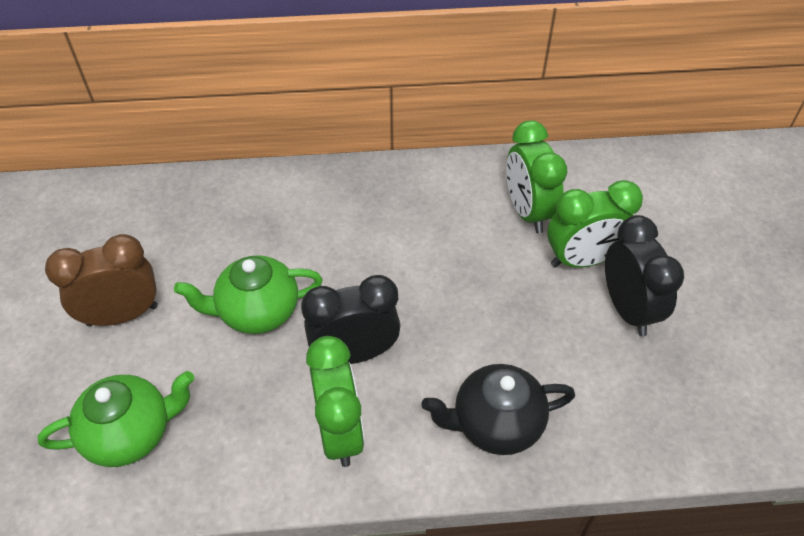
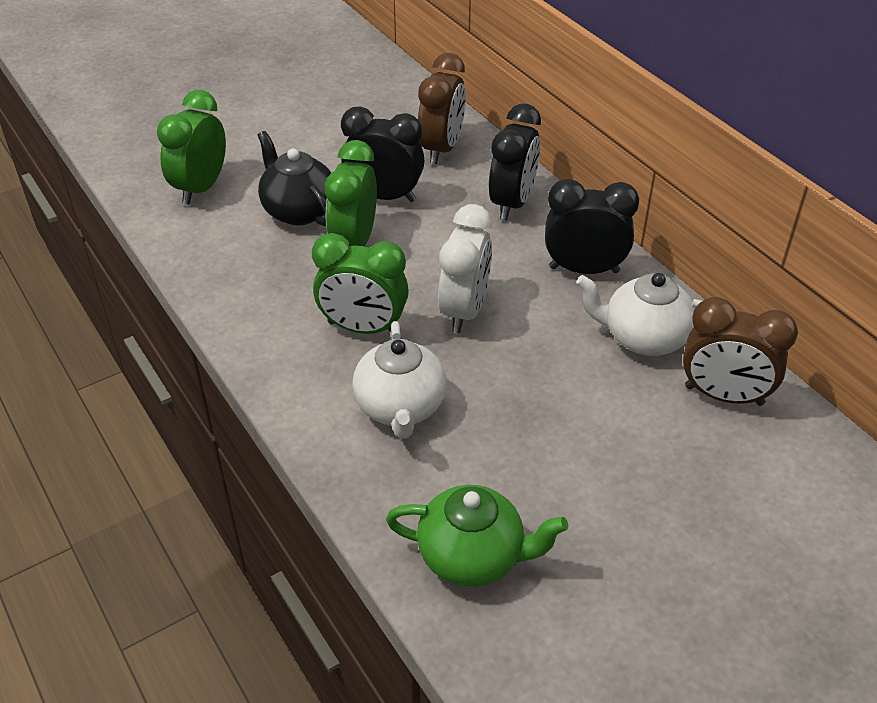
black clock: [301,275,400,364] [605,215,684,336] = 2 -> [341,107,425,202] [489,104,541,220] [545,179,639,274] = 3
brown clock: [45,234,158,326] = 1 -> [418,53,466,164] [683,297,798,406] = 2
green teapot: [37,371,194,467] [174,255,323,334] = 2 -> [386,485,568,587] = 1
white clock: none = 0 -> [438,204,492,333] = 1
white teapot: none = 0 -> [353,321,447,439] [576,273,702,356] = 2

